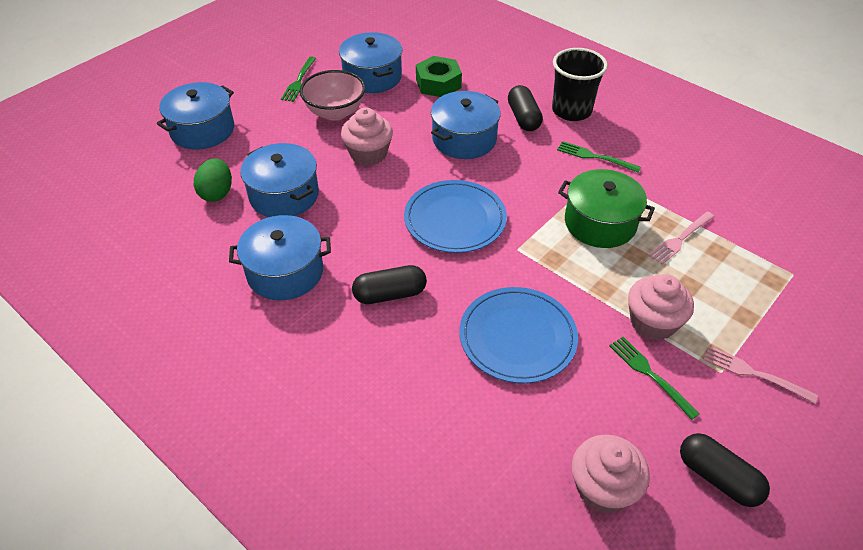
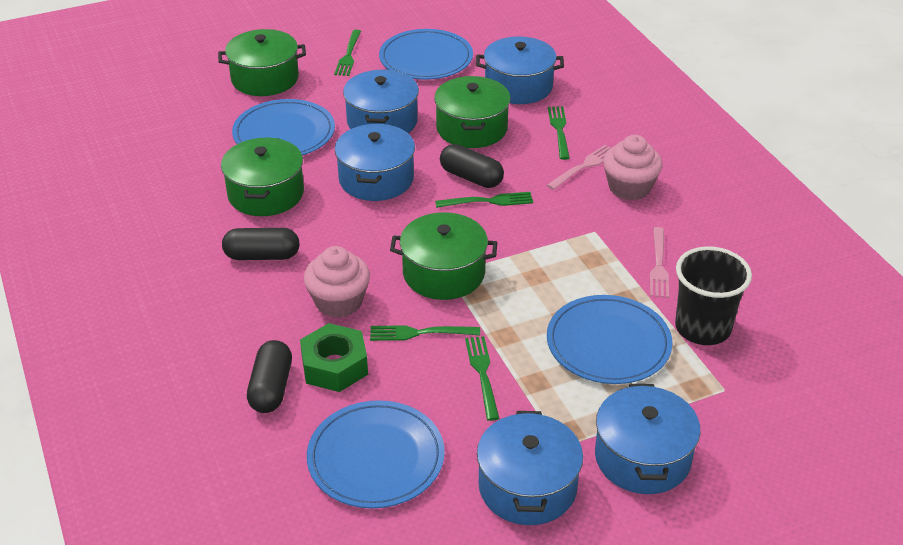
blue plate: [404,180,507,253] [460,287,578,383] = 2 -> [232,99,335,155] [307,400,445,508] [379,29,473,80] [547,295,673,384] = 4
green egg: [194,158,232,202] = 1 -> none = 0
green fork: [281,57,316,102] [557,141,641,173] [609,337,700,420] = 3 -> [334,30,361,76] [370,325,480,341] [435,192,533,208] [465,336,500,421] [548,106,570,160] = 5
green pot: [558,169,655,248] = 1 -> [218,29,306,96] [221,138,304,216] [390,213,497,300] [434,76,511,148] = 4
pink bowl: [300,70,365,121] = 1 -> none = 0
pink cupcake: [341,108,393,166] [572,435,650,513] [628,274,694,340] = 3 -> [304,246,370,318] [603,135,663,201] = 2

